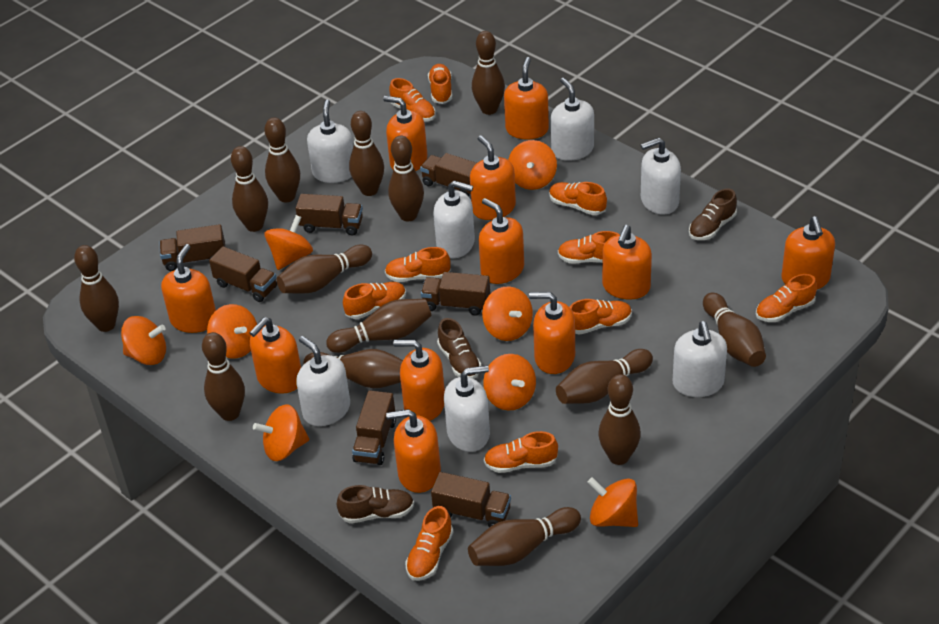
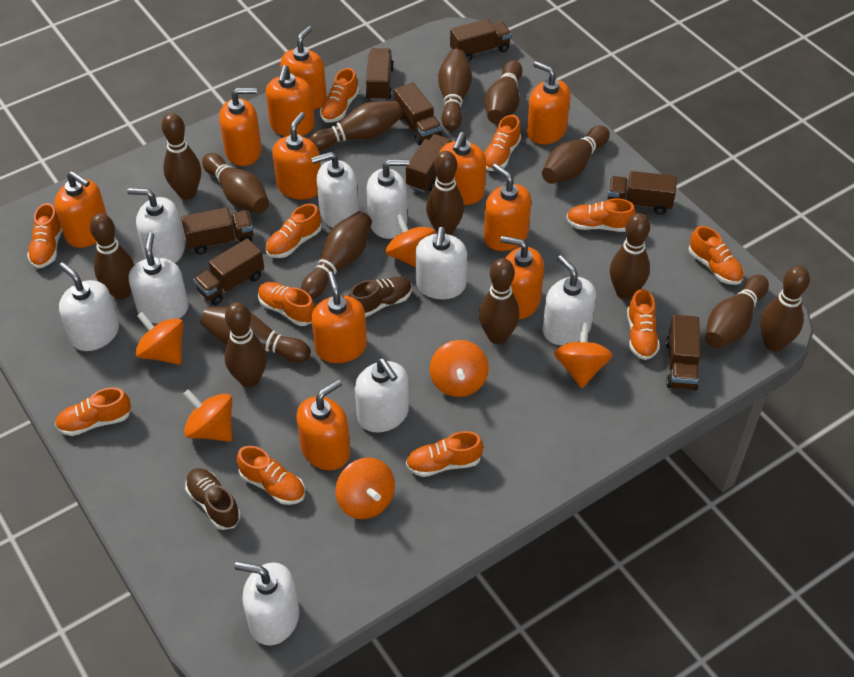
brown bowling pin: [74,245,119,332] [202,332,245,421] [231,146,268,232] [264,117,300,203] [277,245,372,294] [303,349,403,388] [326,299,432,353] [349,111,384,196] [388,135,424,221] [468,507,581,566] [472,31,505,115] [556,349,653,404] [598,374,641,465] [703,293,766,367] = 14 -> [89,213,134,299] [162,113,201,199] [200,307,311,363] [202,153,269,214] [225,302,267,388] [301,211,372,299] [307,101,402,151] [426,151,464,235] [438,49,472,131] [479,258,520,344] [484,60,523,124] [542,126,610,184] [610,213,650,299] [705,275,769,349] [760,266,810,352] = 15
brown shoe: [337,485,414,523] [437,318,481,379] [689,189,737,240] = 3 -> [185,468,241,530] [349,277,412,317] = 2
brown truck: [159,224,225,271] [209,246,277,302] [296,194,363,236] [352,390,396,465] [420,153,477,196] [421,272,490,315] [431,472,511,527] = 7 -> [181,207,253,254] [193,238,264,305] [365,48,394,101] [394,82,442,145] [406,134,453,192] [450,19,511,62] [607,171,677,215] [666,315,701,390] = 8
orange shoe: [343,282,406,319] [385,247,451,282] [389,78,436,121] [405,506,453,581] [428,64,452,104] [484,431,558,473] [549,182,607,215] [558,231,620,264] [570,299,632,335] [756,274,817,322] = 10 -> [27,203,62,268] [55,388,131,436] [237,446,305,505] [258,282,315,326] [266,204,322,258] [320,68,359,123] [406,431,483,477] [484,115,521,171] [566,199,636,232] [627,289,660,360] [689,226,744,285] = 11
orange spinning top: [121,316,166,365] [207,304,257,358] [253,404,309,461] [265,215,313,270] [482,286,533,341] [483,354,536,411] [508,140,557,190] [588,477,638,527] = 8 -> [135,312,184,365] [183,389,232,442] [336,458,395,519] [385,214,435,268] [430,340,489,397] [554,323,613,388] = 6
white soap dispenser: [296,336,350,426] [307,99,353,183] [433,181,475,258] [444,365,490,452] [551,78,594,161] [641,138,681,215] [673,321,727,397] = 7 -> [59,262,119,351] [127,188,185,263] [129,233,189,324] [234,562,299,645] [311,152,359,228] [355,358,409,432] [367,159,409,239] [416,227,467,299] [542,255,596,346] = 9

